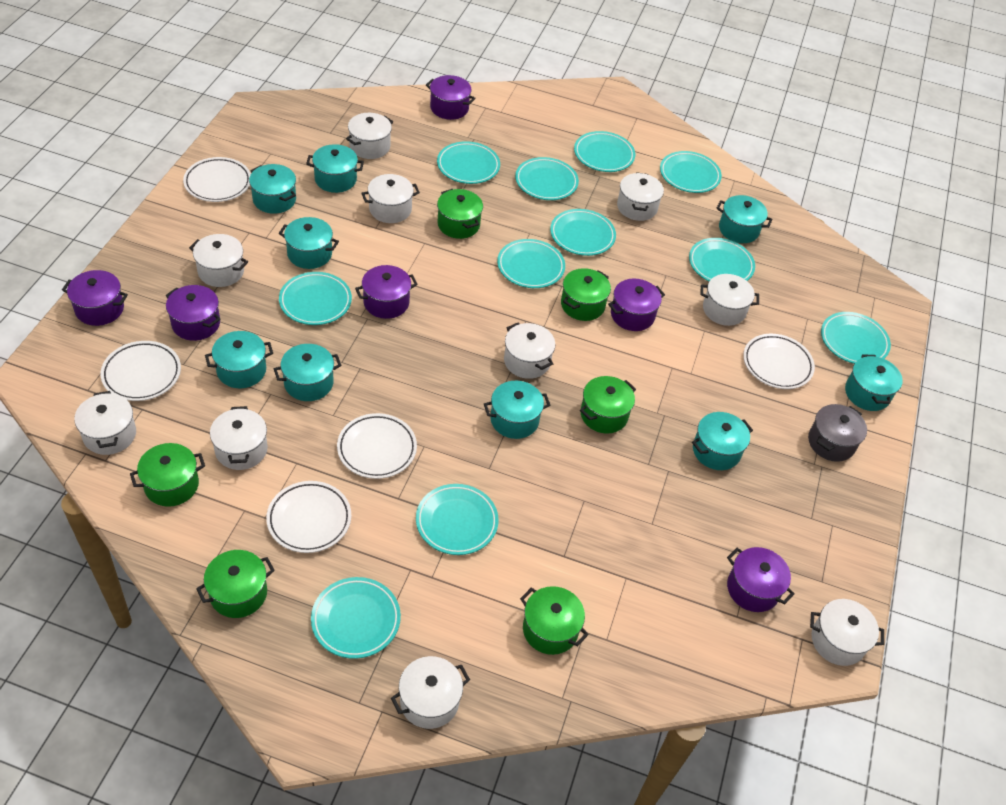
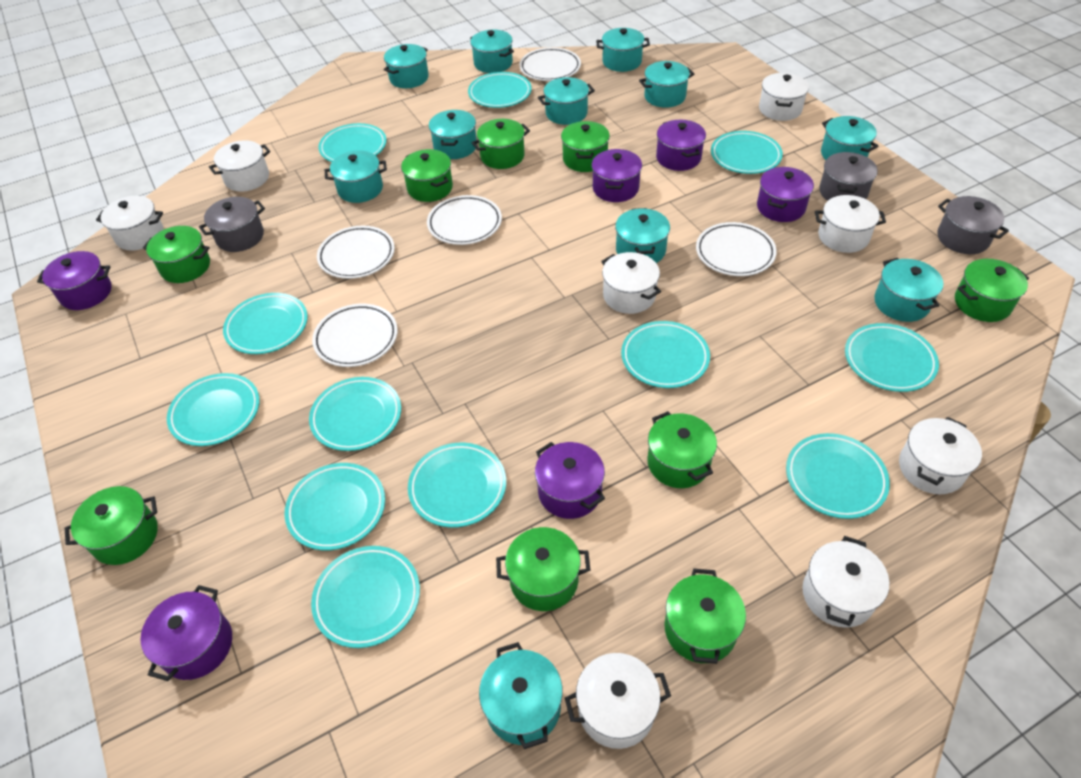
green pot: [130,443,205,507] [196,550,275,618] [437,189,483,239] [520,586,589,655] [561,268,611,321] [580,376,636,434] = 6 -> [65,486,158,565] [143,226,210,283] [401,149,453,202] [472,119,530,169] [496,527,590,611] [561,121,610,172] [647,411,717,488] [664,569,746,664] [955,259,1029,322] = 9
grey pot: [808,404,867,462] = 1 -> [199,197,265,252] [819,152,878,201] [937,196,1009,254] = 3
turquoise plate: [279,272,352,325] [311,577,401,659] [416,484,499,555] [437,141,500,184] [497,239,565,288] [515,157,579,200] [550,209,616,256] [574,131,635,172] [660,151,722,193] [689,238,755,281] [821,312,891,364] = 11 -> [167,373,260,446] [223,293,308,354] [284,463,385,550] [309,377,401,451] [311,546,420,648] [318,123,387,162] [408,442,506,528] [468,72,532,108] [621,321,710,388] [711,131,783,174] [786,433,890,519] [845,323,939,392] = 12
turquoise pot: [205,331,273,388] [249,164,296,214] [274,344,341,401] [279,217,339,269] [306,144,364,193] [484,381,550,439] [692,412,753,470] [716,195,773,243] [845,354,903,411] = 9 -> [325,150,387,203] [384,44,429,88] [429,110,477,159] [470,30,514,73] [479,642,563,749] [538,77,595,125] [596,28,650,72] [615,208,670,263] [639,61,694,108] [821,116,878,160] [874,258,944,322] = 11
white pot: [74,391,136,455] [189,234,248,287] [210,406,268,470] [346,113,393,159] [361,174,420,223] [391,656,470,729] [504,322,555,379] [617,172,664,221] [700,274,759,326] [810,599,884,666] = 10 -> [96,196,164,251] [209,140,270,192] [565,653,671,749] [601,252,661,314] [759,73,809,121] [802,536,889,628] [815,195,886,253] [899,417,982,494] = 8

